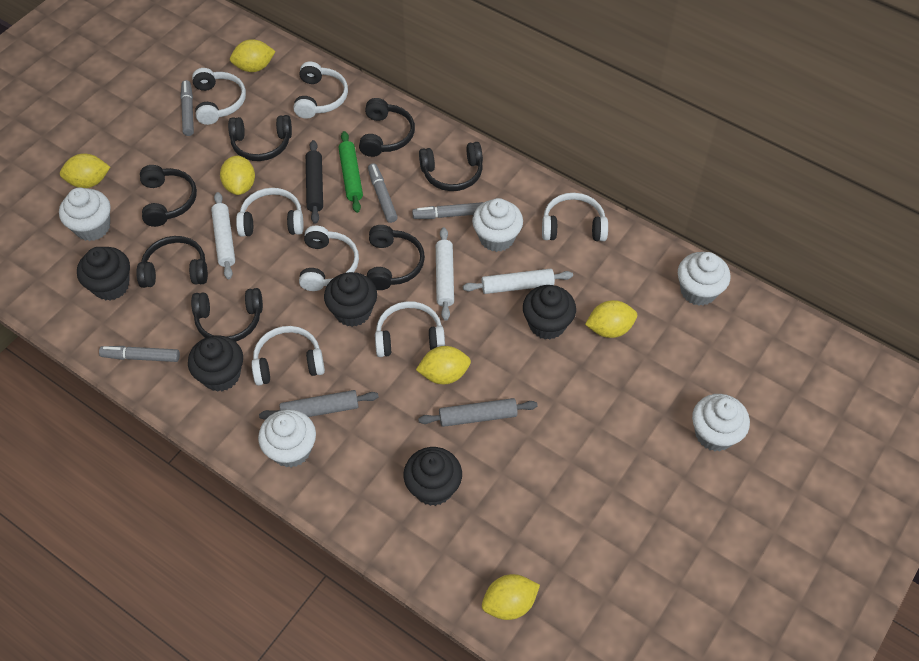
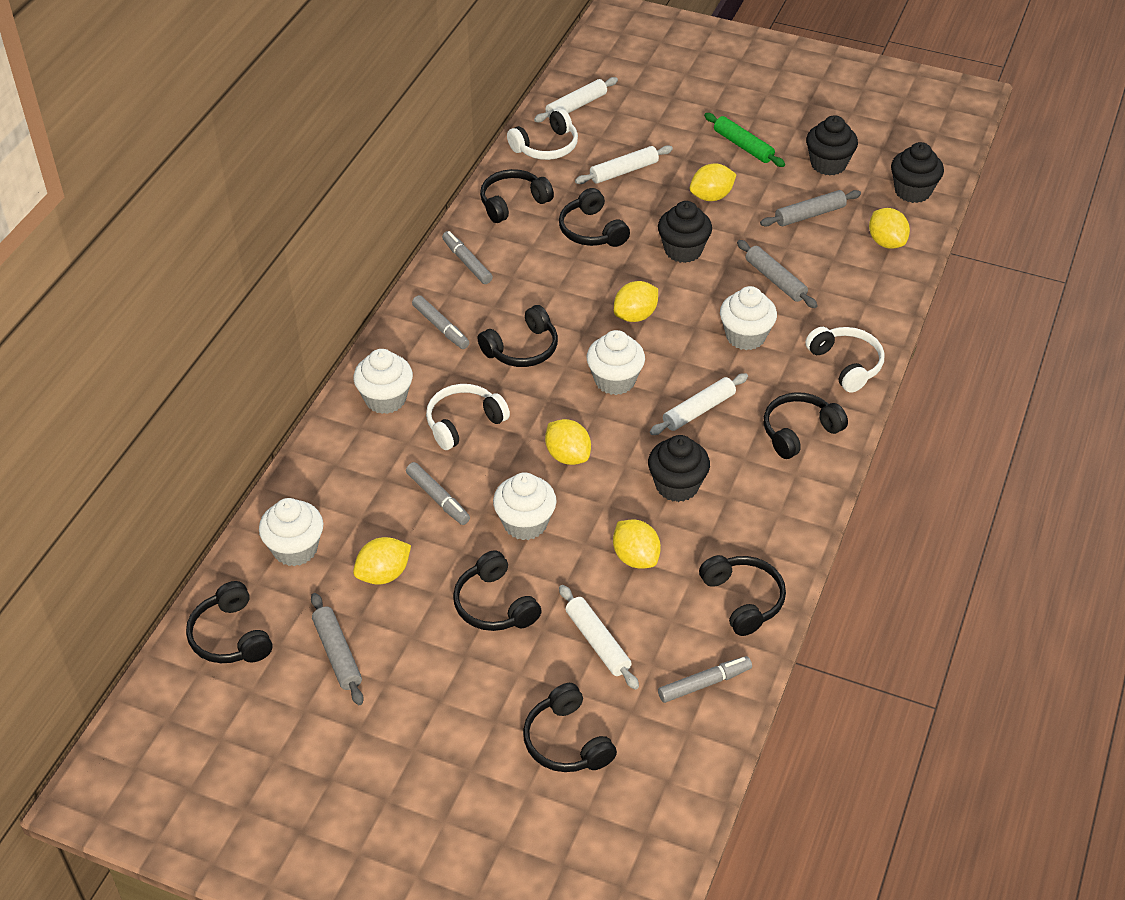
black cupcake: [77,247,130,301] [188,335,243,392] [324,272,377,327] [404,447,462,506] [523,285,576,340] = 5 -> [648,435,710,502] [658,201,712,263] [806,115,858,176] [891,142,944,203] = 4
black headphones: [136,236,208,288] [140,165,197,227] [191,288,263,342] [228,115,292,161] [359,98,415,157] [367,225,425,290] [419,142,483,191] = 7 -> [186,581,272,663] [453,550,542,631] [478,305,558,367] [480,169,554,223] [523,683,617,772] [559,188,630,247] [699,555,786,636] [764,392,848,459] = 8
black rolling pin: [306,140,323,224] = 1 -> none = 0
grey rolling pin: [259,390,379,420] [418,398,538,427] = 2 -> [311,593,364,705] [737,240,818,308] [760,190,861,226] = 3
white headphones: [192,68,246,125] [236,188,304,237] [251,326,325,386] [293,61,348,119] [299,226,359,291] [375,301,445,357] [542,193,608,241] = 7 -> [426,384,510,450] [507,109,578,160] [805,327,885,393] = 3
white rolling pin: [211,192,235,279] [436,227,454,321] [463,269,573,294] = 3 -> [534,77,618,122] [559,585,639,690] [575,145,673,184] [650,373,748,435] = 4

